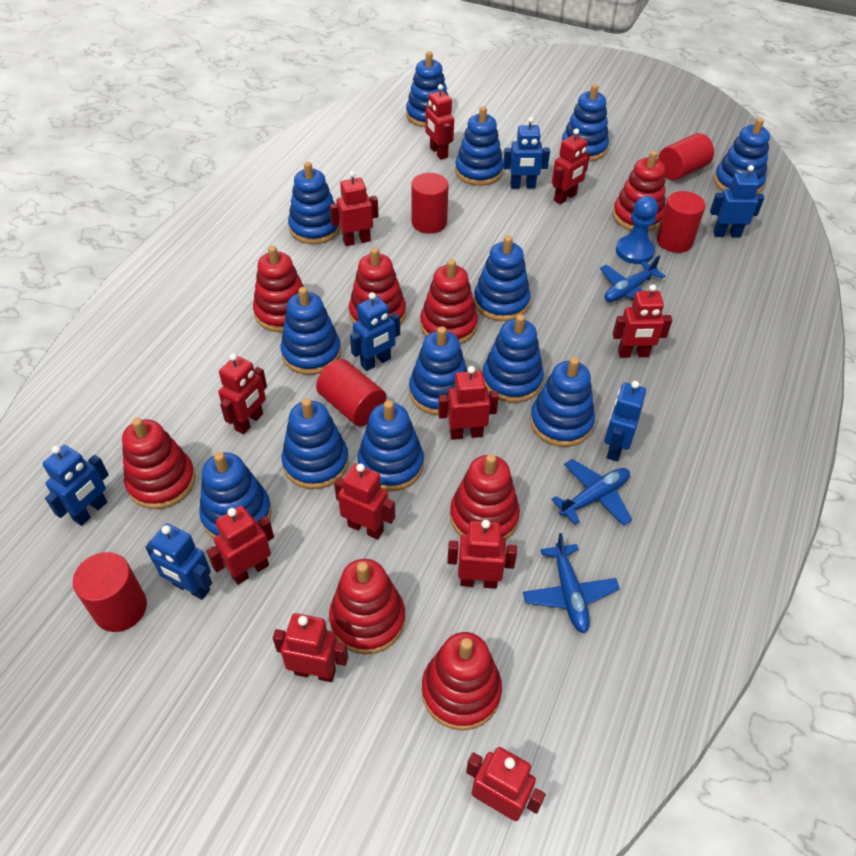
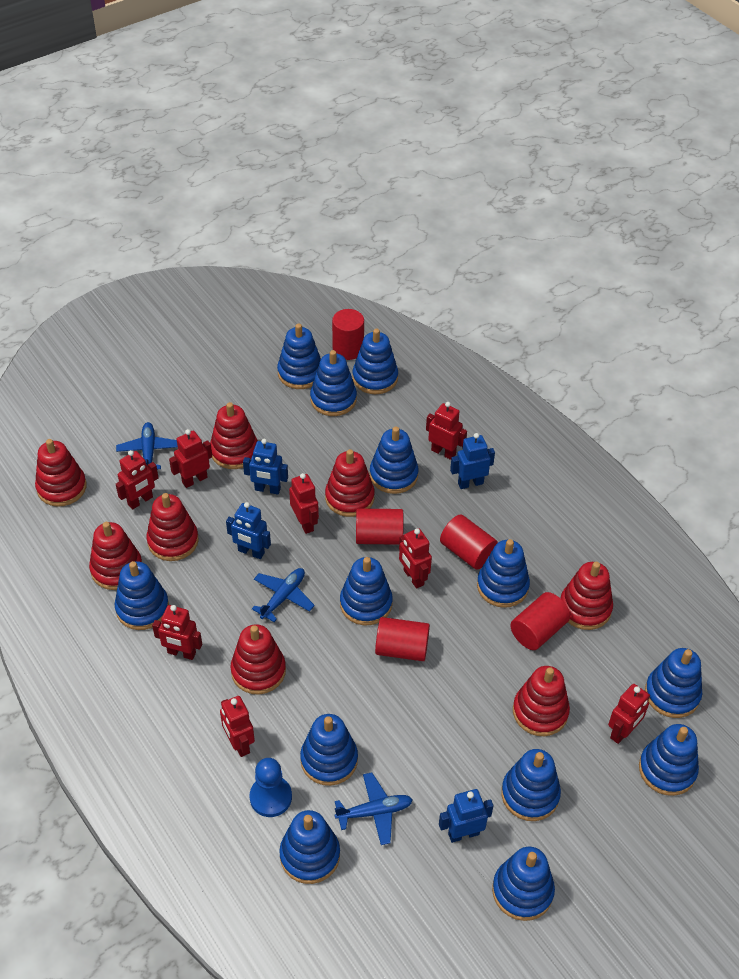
blue robot: [42,445,109,526] [145,523,212,600] [350,292,400,371] [503,117,550,189] [604,381,646,462] [710,165,764,238] = 6 -> [226,502,271,559] [243,439,288,494] [439,789,493,843] [450,433,495,489] = 4
red robot: [207,506,274,585] [218,353,267,435] [273,613,348,682] [330,171,379,246] [334,464,395,540] [425,84,454,160] [438,366,499,440] [447,520,517,589] [466,747,546,821] [552,129,590,205] [613,284,672,358] = 11 -> [116,450,159,509] [152,605,202,660] [169,429,212,488] [220,696,255,757] [289,473,319,534] [399,528,432,589] [426,402,467,460] [608,684,650,744] = 8

